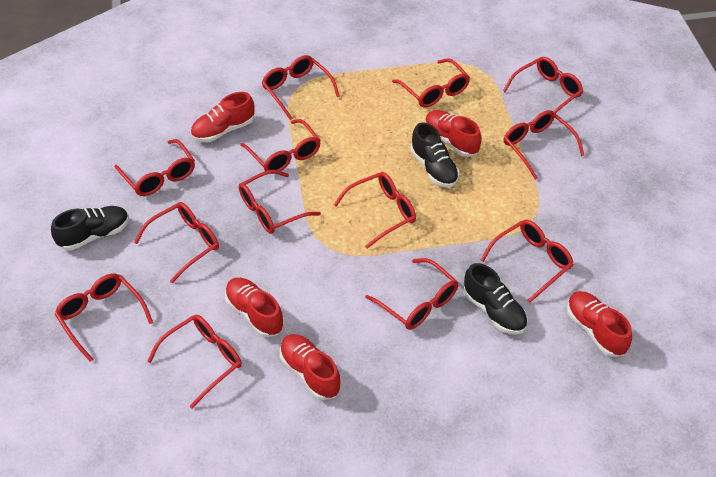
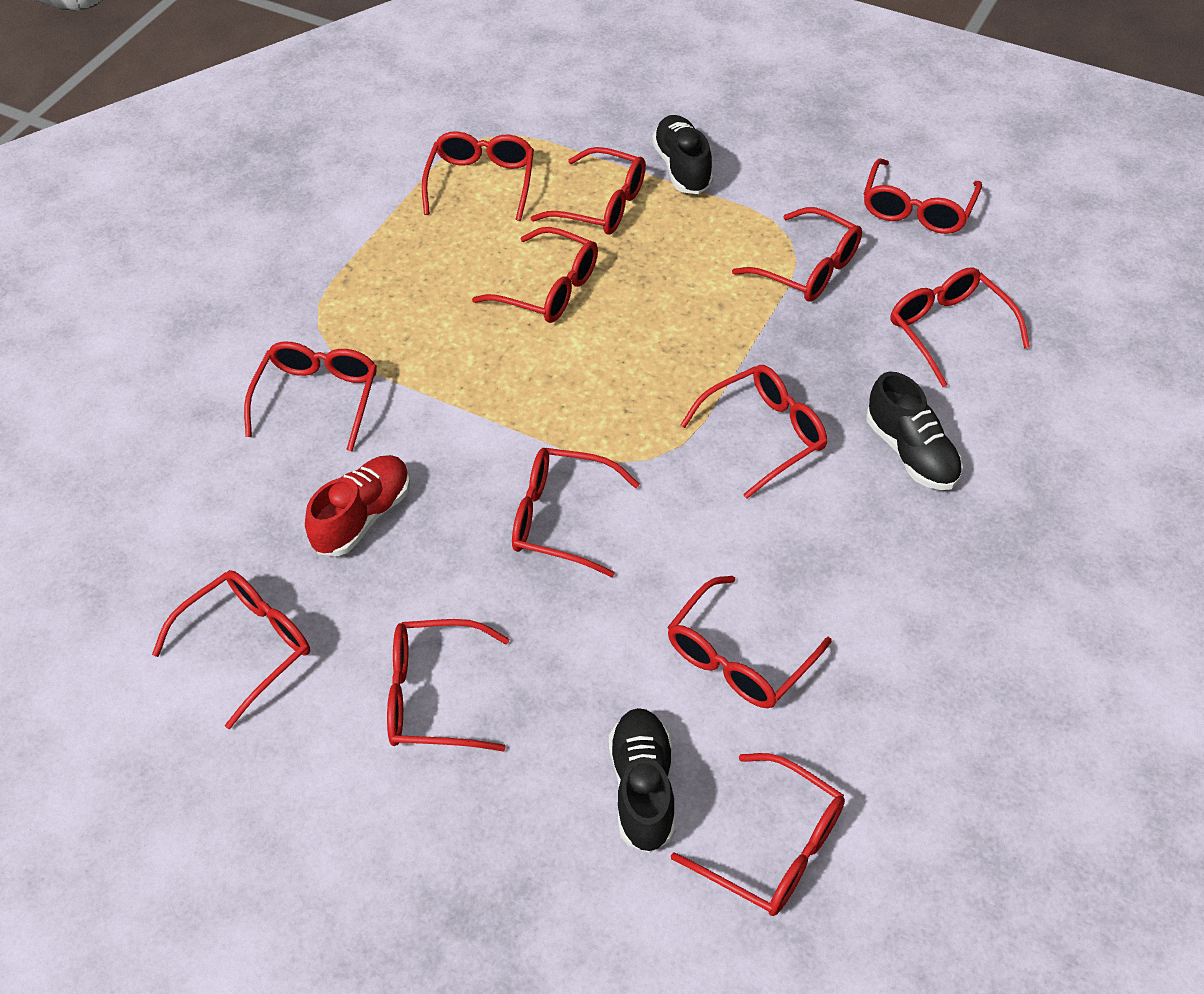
red shoe: [191,92,255,142] [225,278,284,337] [280,334,341,400] [425,110,482,157] [567,291,632,357] = 5 -> [305,455,410,556] = 1

